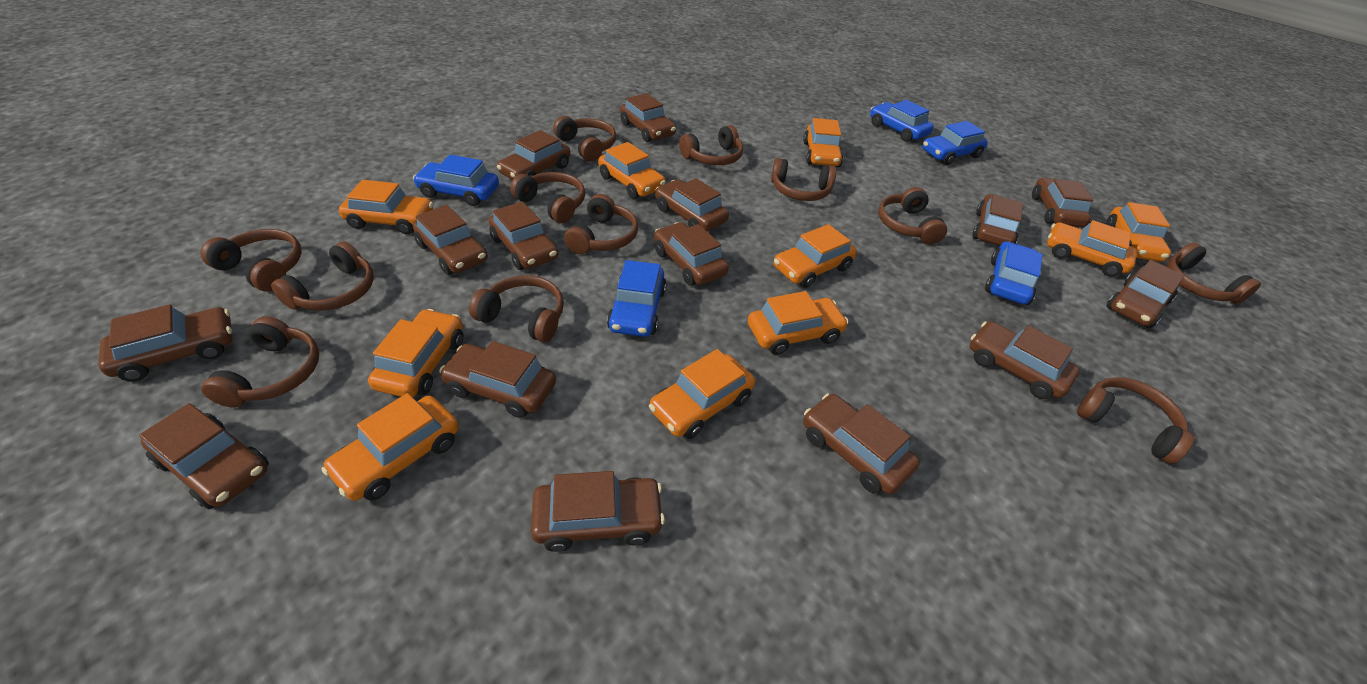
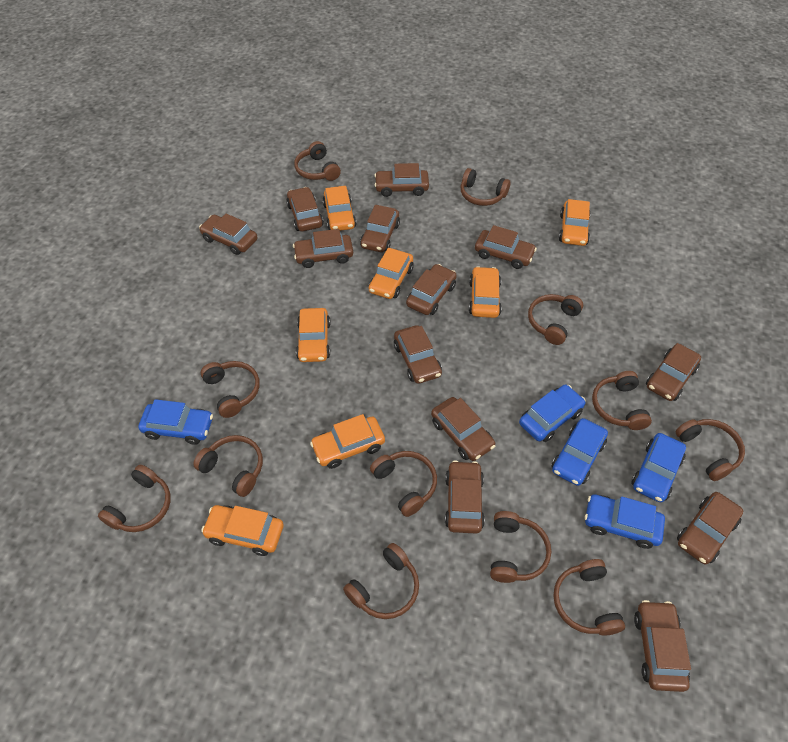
brown car: [98,304,233,382] [139,403,269,509] [413,205,488,275] [439,341,556,418] [489,201,558,270] [497,130,570,180] [531,471,665,552] [620,93,676,142] [654,222,729,286] [655,178,729,232] [803,394,920,494] [970,321,1080,399] [972,194,1023,246] [1032,178,1093,227] [1107,260,1185,328] = 15 -> [199,214,257,255] [286,187,324,231] [293,229,353,268] [360,205,400,252] [374,163,429,197] [394,325,442,384] [406,264,457,315] [431,397,495,461] [445,460,485,534] [475,225,537,269] [634,600,691,692] [646,343,701,401] [677,492,743,564] = 13
orange car: [322,393,459,501] [339,180,433,234] [368,309,463,397] [598,142,666,199] [649,349,755,439] [748,291,849,355] [774,224,857,288] [803,118,843,167] [1047,220,1137,277] [1106,202,1171,262] = 10 -> [201,505,284,556] [296,308,331,362] [310,414,385,469] [322,186,357,231] [369,248,414,299] [469,266,502,318] [559,199,591,246] = 7

